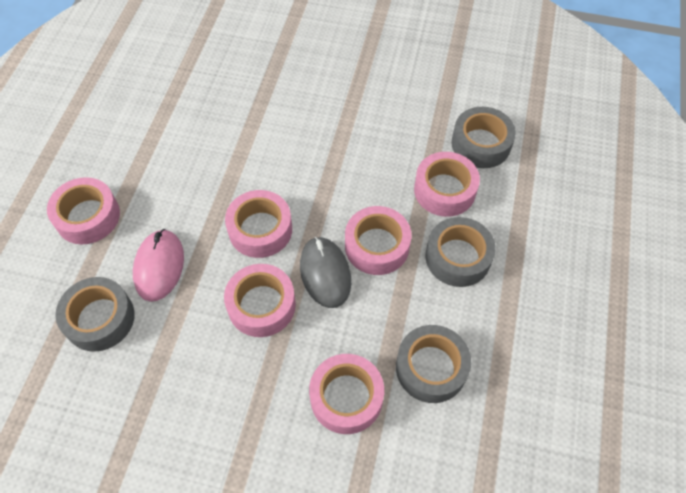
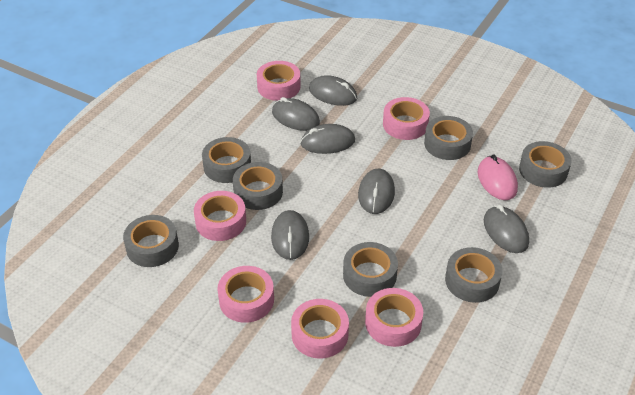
grey mouse: [300,237,351,308] = 1 -> [271,210,309,260] [272,97,320,131] [300,124,355,154] [309,75,357,106] [358,169,395,214] [484,205,529,253] = 6
grey tape: [55,277,135,352] [396,325,471,403] [425,217,496,287] [452,107,516,168] = 4 -> [123,215,179,267] [202,137,251,183] [233,162,283,210] [343,242,398,297] [424,116,473,160] [445,247,503,303] [519,141,572,188] = 7

